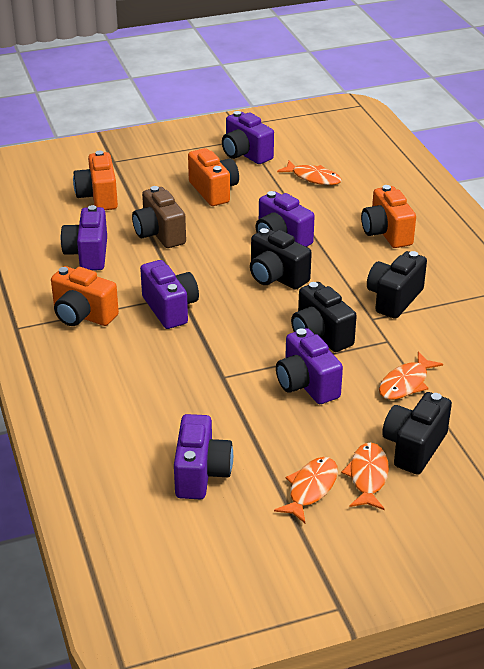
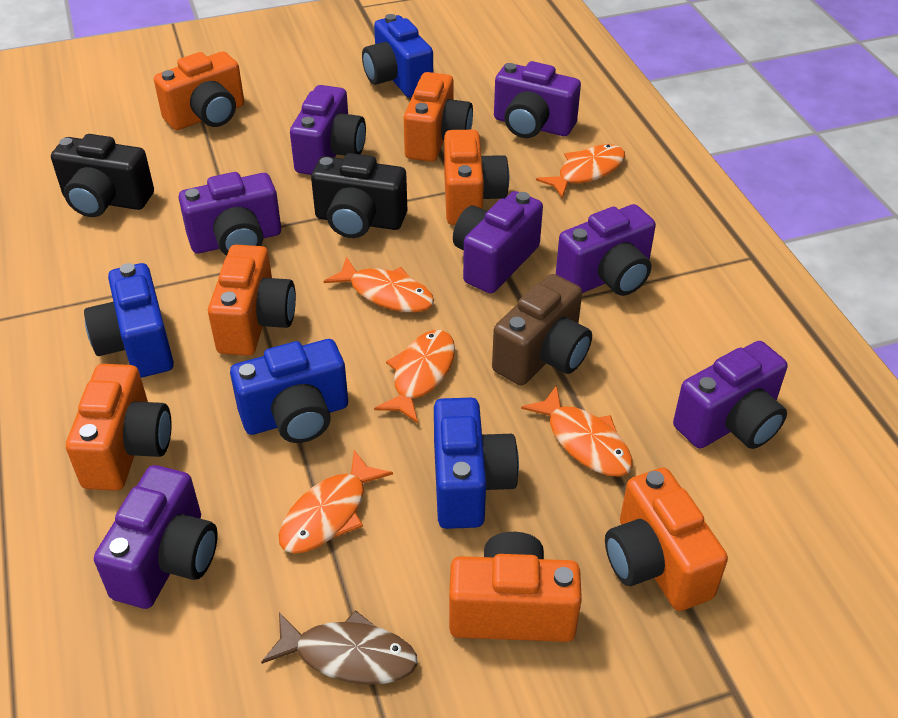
black camera: [250,228,312,290] [291,282,357,352] [367,251,427,319] [382,392,452,475] = 4 -> [51,134,154,217] [311,153,407,238] = 2
blue camera: none = 0 -> [84,263,174,378] [230,339,348,443] [362,14,433,97] [434,398,519,529] = 4
brown fish: none = 0 -> [261,610,418,685] = 1
orange camera: [51,266,119,326] [73,151,118,210] [188,148,239,206] [361,185,416,248] = 4 -> [66,364,172,491] [154,51,244,130] [208,245,296,356] [404,72,473,162] [444,130,509,225] [449,532,582,642] [605,468,728,611] = 7
orange fish: [274,457,338,523] [277,161,342,185] [341,443,389,510] [379,352,443,400] = 4 -> [279,450,393,554] [323,257,434,312] [374,330,455,423] [521,385,633,477] [536,144,625,198] = 5
purple camera: [61,205,107,270] [140,260,199,329] [174,414,233,499] [222,111,274,164] [255,191,315,247] [276,328,343,404] = 6 -> [94,465,218,609] [179,172,281,256] [290,85,366,175] [453,191,543,294] [494,61,581,138] [556,204,656,296] [673,341,788,449] = 7

